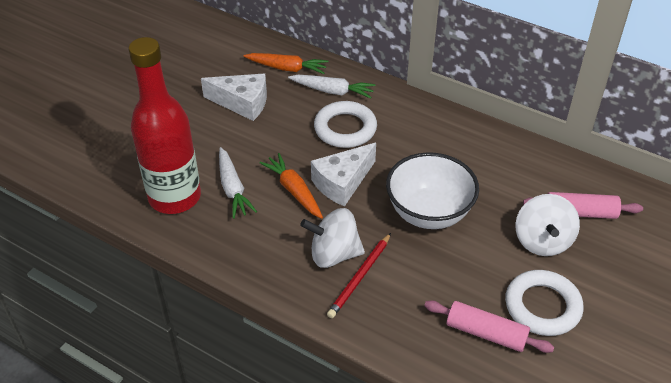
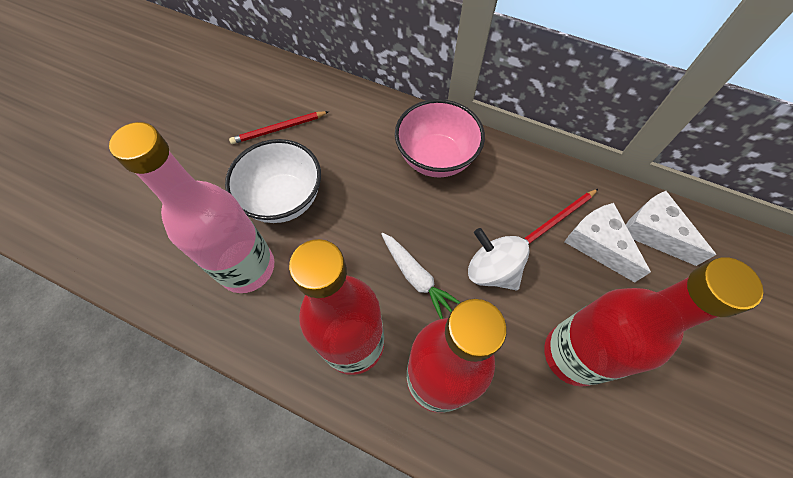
orange carrot: [244,53,328,74] [259,153,323,219] = 2 -> none = 0
pink bottle: none = 0 -> [109,122,274,293] = 1
pink bowl: none = 0 -> [395,99,485,177] = 1
pink rolling pin: [424,300,554,353] [523,192,643,219] = 2 -> none = 0
red bottle: [128,37,201,214] = 1 -> [289,239,384,375] [407,299,507,413] [544,257,763,387] = 3
red pencil: [327,233,391,318] = 1 -> [229,111,329,144] [524,189,598,245] = 2
white carrot: [219,147,257,219] [288,75,376,99] = 2 -> [381,233,460,319] = 1
white ring: [314,101,377,148] [505,270,584,336] = 2 -> none = 0
white spinning top: [300,208,365,268] [515,194,580,256] = 2 -> [468,228,530,290] = 1

